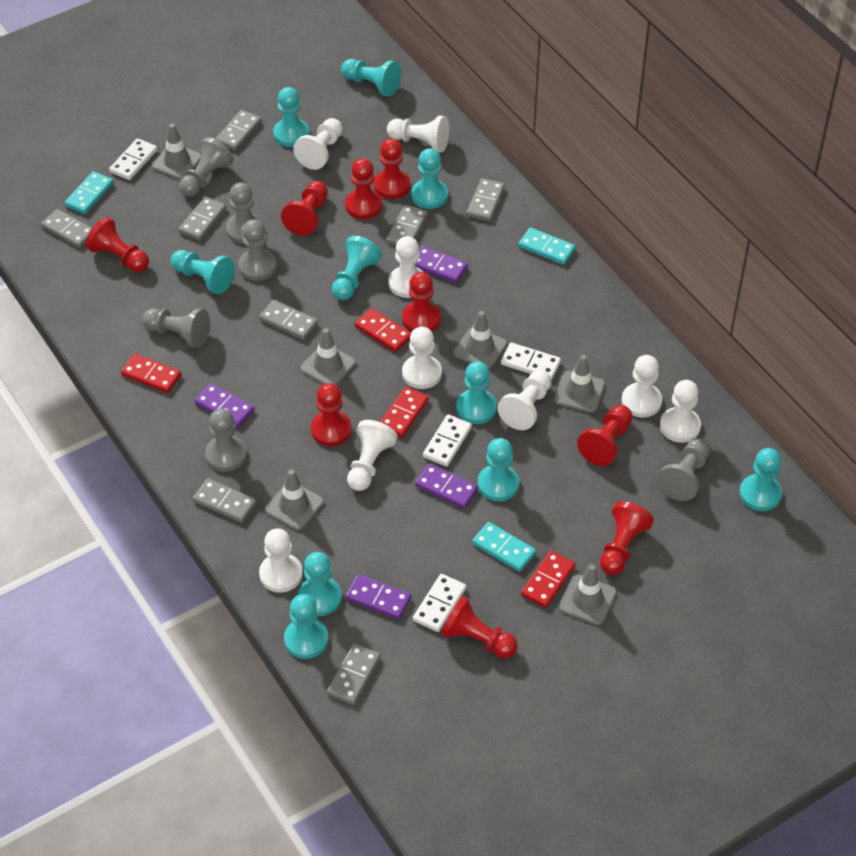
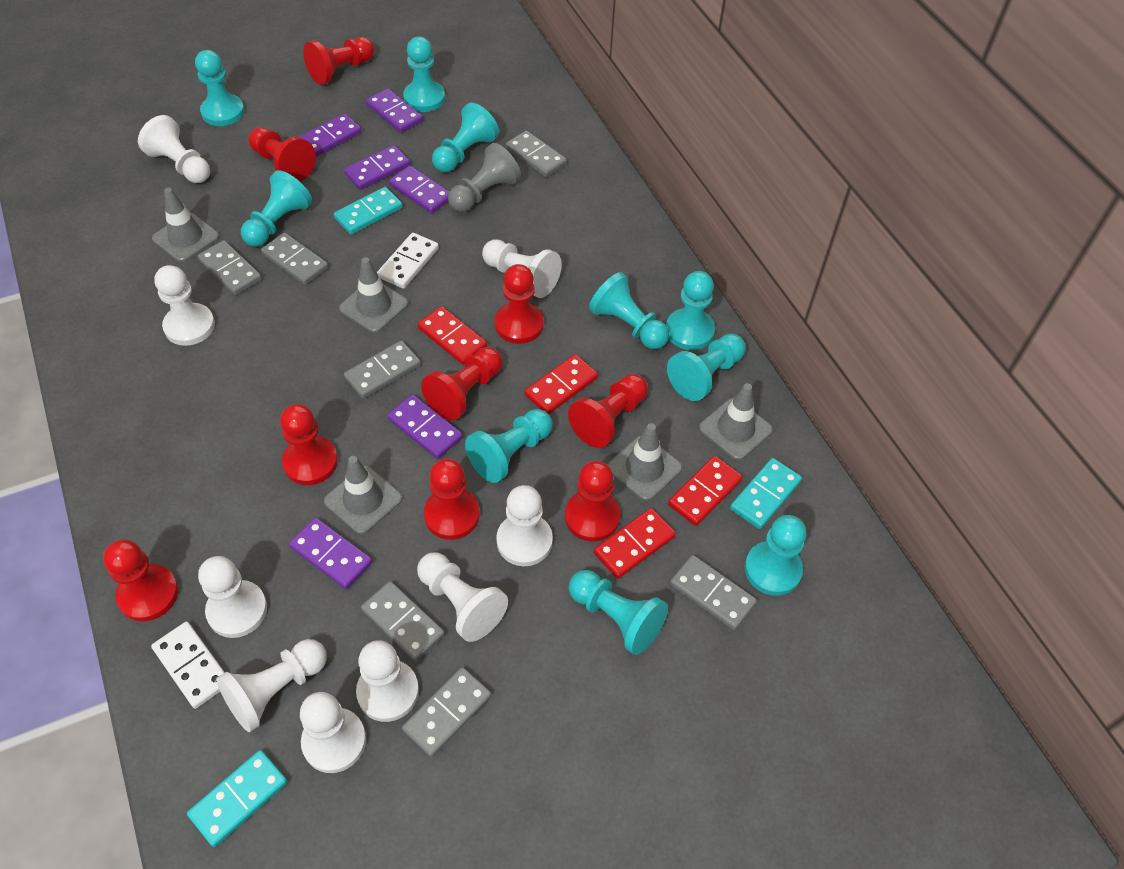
grey domino: [41,209,92,248] [178,197,226,241] [193,478,257,523] [215,110,261,151] [259,300,318,340] [327,644,380,705] [386,205,428,245] [466,178,505,221] = 8 -> [198,240,262,295] [261,233,329,285] [344,340,421,399] [361,581,445,661] [402,667,491,757] [506,130,567,177] [670,555,757,630] = 7
grey pawn: [142,308,210,348] [179,137,234,197] [205,408,247,472] [226,182,263,244] [238,219,277,281] [657,438,710,501] = 6 -> [448,143,521,212] = 1
grey traffic cone: [152,124,201,180] [265,469,324,530] [300,328,356,385] [453,311,507,369] [554,355,605,413] [559,564,617,625] = 6 -> [152,187,219,262] [324,456,403,534] [339,257,408,333] [607,423,682,501] [699,383,773,460] = 5
purple domino: [194,383,255,427] [345,574,411,620] [415,246,468,283] [415,464,478,509] = 4 -> [289,518,372,589] [299,114,362,157] [344,145,411,190] [366,88,423,133] [387,395,463,459] [389,166,449,214] = 6
white domino: [109,138,157,180] [413,574,466,632] [423,414,472,467] [501,342,561,380] = 4 -> [151,622,225,709] [377,233,439,289] = 2

